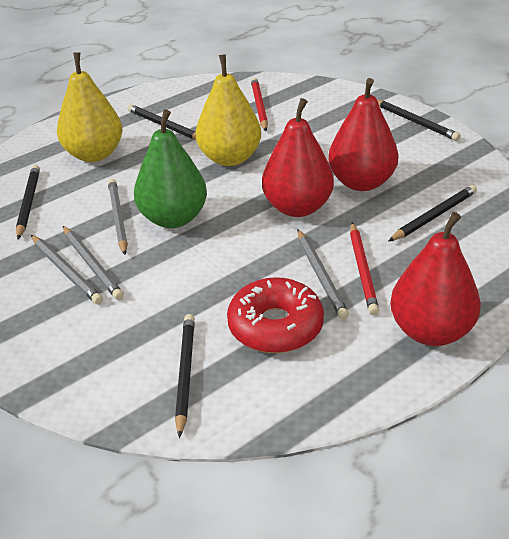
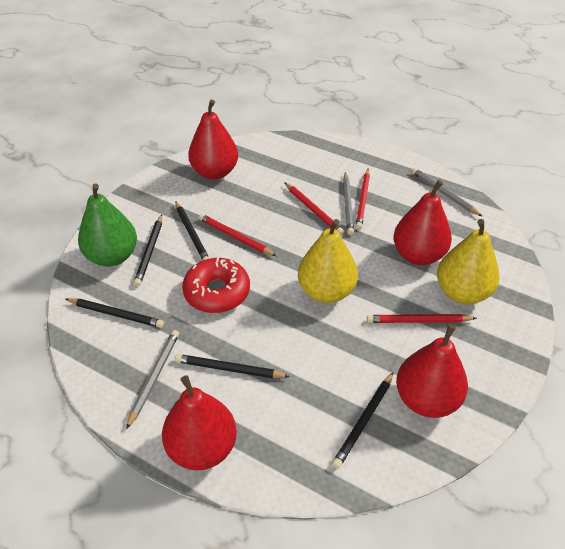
grey pencil: [31,235,103,304] [63,226,124,300] [108,179,128,255] [298,230,349,320] = 4 -> [126,330,179,429] [343,172,354,235] [411,168,483,217] = 3
red pear: [262,98,334,217] [328,78,399,191] [390,212,481,346] = 3 -> [162,375,237,470] [188,100,238,179] [393,180,452,265] [396,324,468,418] = 4
red pencil: [251,77,268,131] [350,223,379,315] = 2 -> [198,214,276,256] [284,182,344,235] [355,169,370,230] [367,314,477,323] = 4

